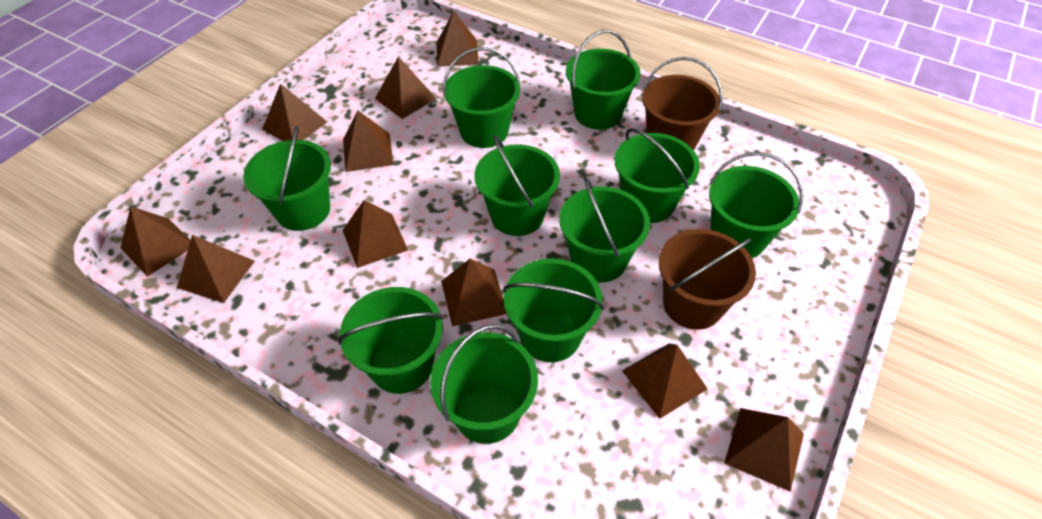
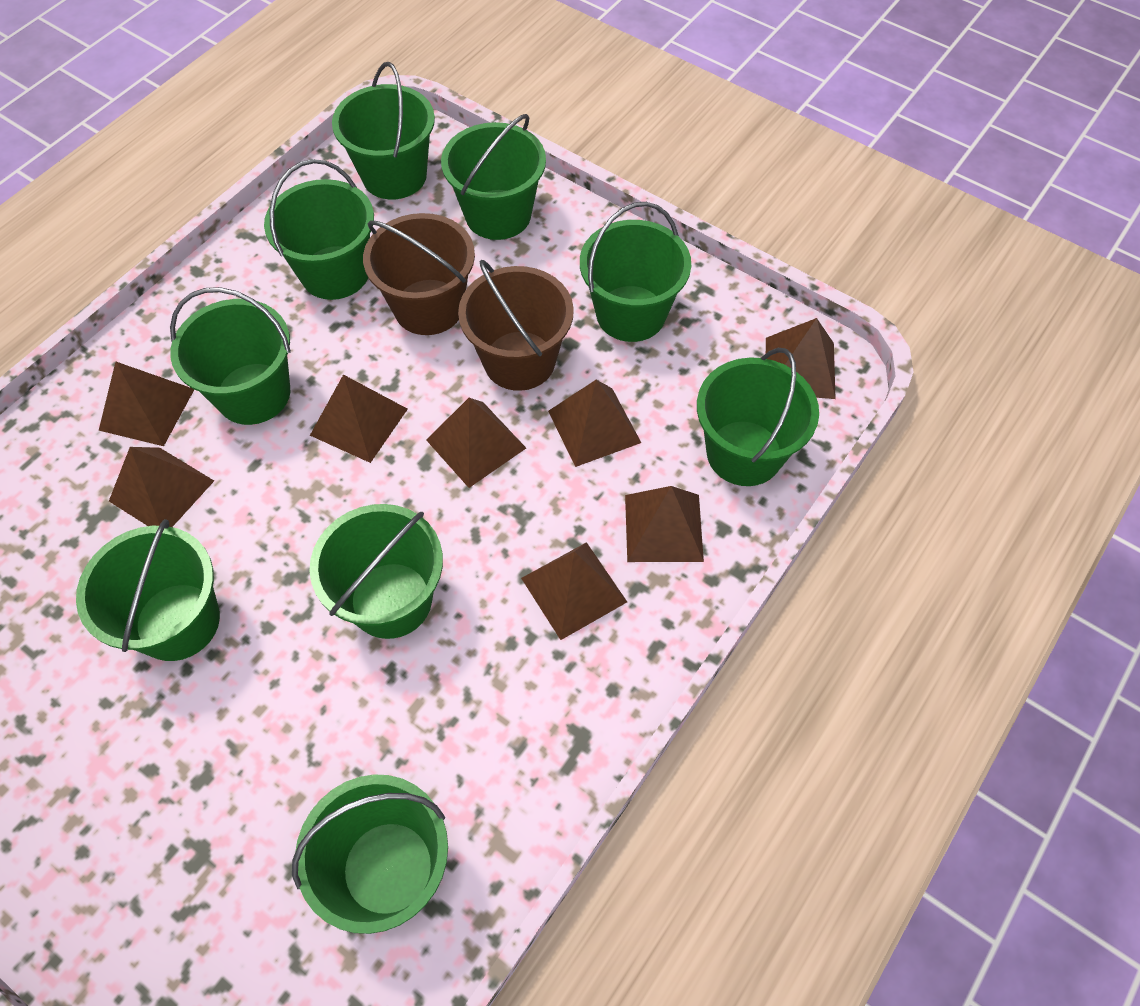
brown pyramid: [121,206,191,277] [177,235,255,303] [262,84,327,141] [343,110,394,172] [343,200,408,268] [375,56,436,119] [437,11,479,67] [441,259,507,326] [622,343,708,419] [724,408,804,492] = 10 -> [99,362,194,446] [109,447,214,527] [310,375,408,463] [426,398,526,488] [521,542,627,640] [548,380,641,467] [625,486,704,562] [766,318,836,399] = 8
green bucket: [243,126,331,231] [338,287,444,394] [430,324,538,444] [443,47,520,148] [475,135,560,236] [503,258,604,362] [559,177,650,283] [566,30,641,130] [615,128,700,223] [709,152,803,258] = 10 -> [76,519,220,661] [170,287,291,425] [264,159,374,300] [292,774,448,934] [310,504,443,639] [332,62,435,199] [441,114,546,240] [580,202,691,342] [697,348,819,486] = 9

